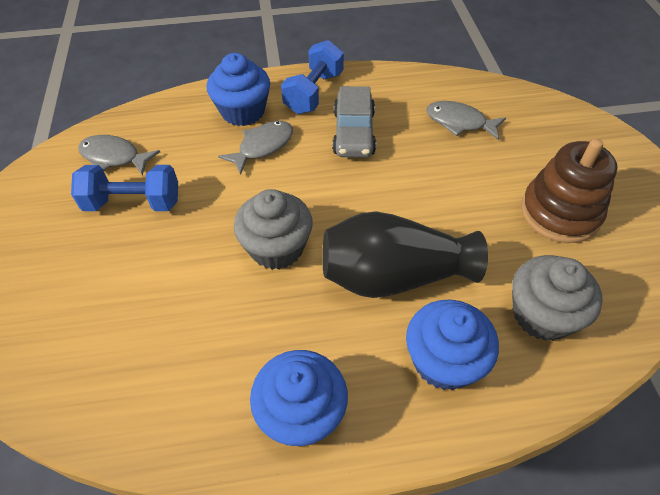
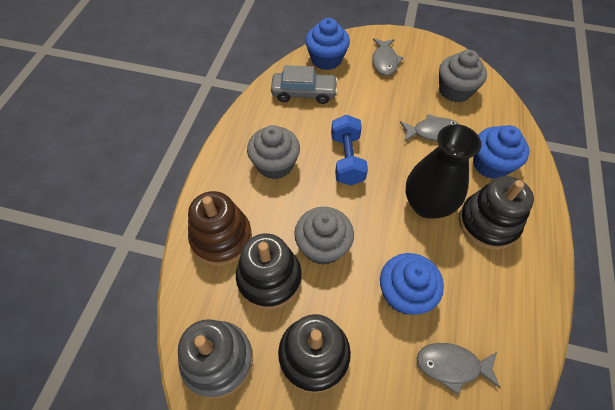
black stacking toy: none = 0 -> [236,233,302,310] [278,314,351,393] [459,176,534,250] = 3
blue dumbbell: [71,165,178,211] [281,40,344,114] = 2 -> [331,115,368,185] = 1
grey cupcake: [234,189,313,270] [512,255,603,341] = 2 -> [247,125,300,179] [294,207,354,265] [439,50,487,102] = 3
grey stacking toy: none = 0 -> [178,319,253,399] = 1

